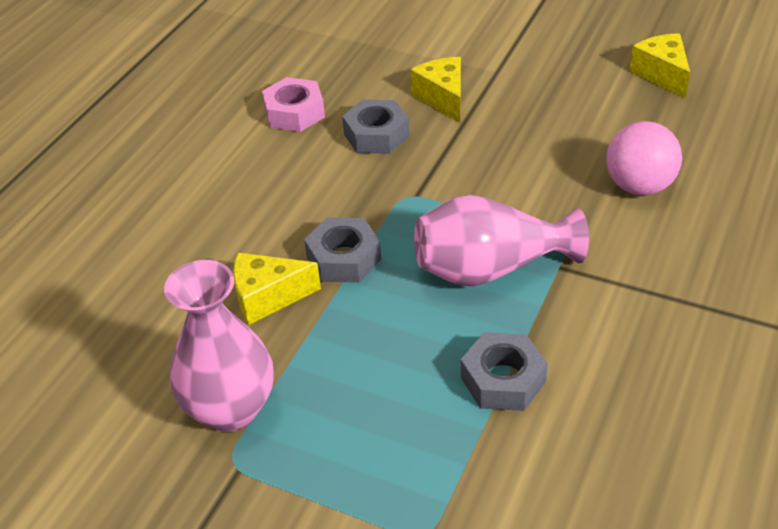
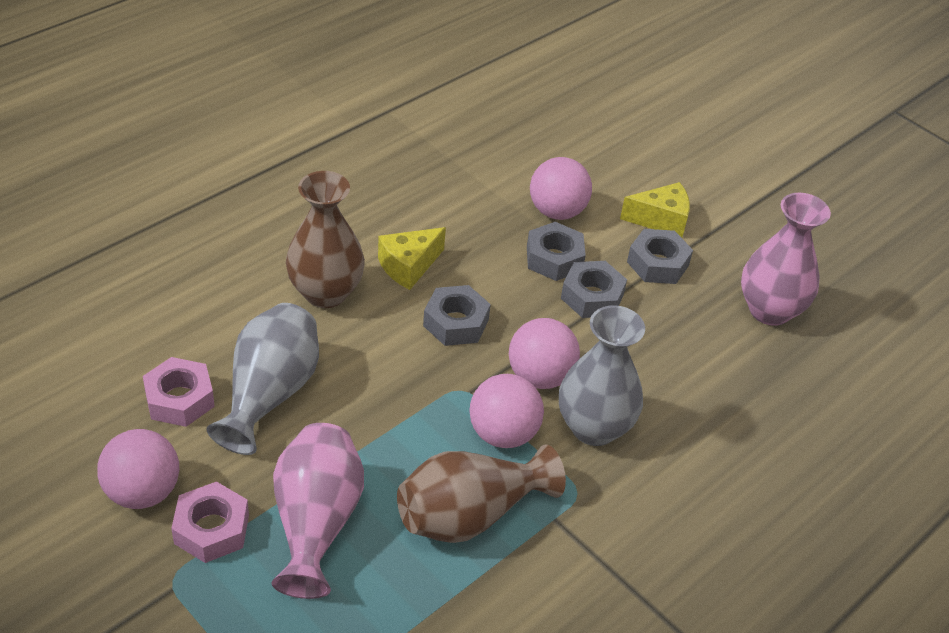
brown vase: none = 0 -> [286,171,365,308] [397,444,566,543] = 2
grey nut: [304,217,381,283] [342,99,410,154] [461,332,548,411] = 3 -> [423,285,491,346] [527,222,586,281] [561,261,627,318] [627,229,693,284] = 4
grey vase: none = 0 -> [206,303,319,455] [559,305,645,446] = 2
pink ball: [606,121,682,195] = 1 -> [97,429,179,509] [469,374,544,448] [509,318,580,389] [530,157,592,220] = 4
pink nut: [262,77,325,132] = 1 -> [143,357,215,427] [171,481,249,563] = 2
yellow cheese: [233,253,321,325] [411,57,461,123] [629,33,690,98] = 3 -> [378,227,446,290] [620,182,690,238] = 2

